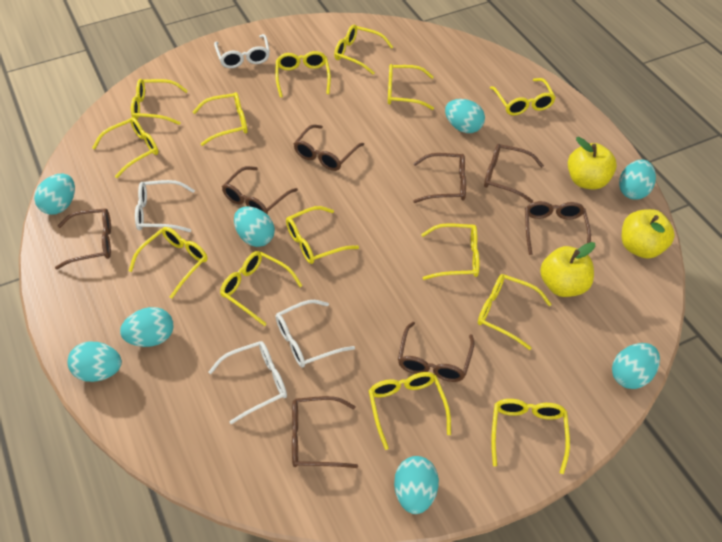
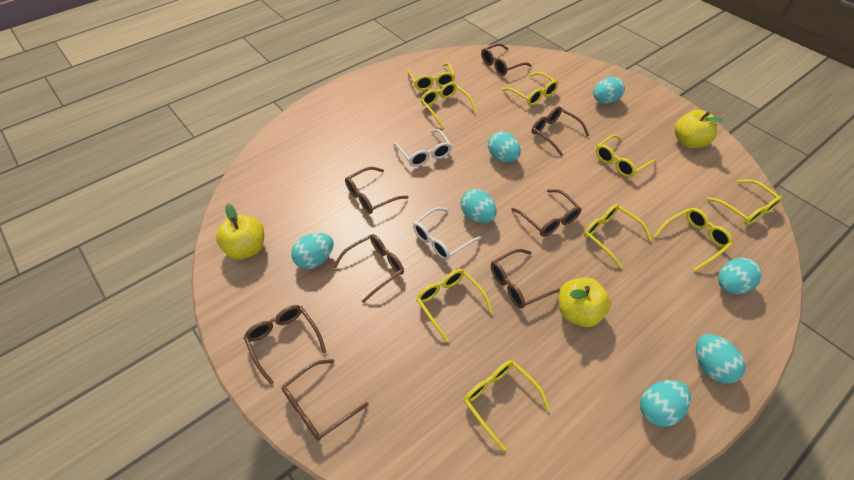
turquoise egg: [34,174,75,215] [68,342,122,382] [120,307,174,347] [234,206,275,247] [394,456,439,514] [445,99,485,133] [612,343,660,389] [619,160,656,200] = 8 -> [291,233,333,269] [461,189,497,223] [488,132,521,162] [593,77,625,104] [640,380,691,427] [696,334,746,384] [718,258,762,294] = 7
white glasses: [135,180,195,232] [208,341,287,424] [214,34,270,68] [276,300,355,368] = 4 -> [393,129,452,167] [413,207,482,260] = 2
yellow glasses: [92,117,158,178] [129,227,208,299] [131,79,188,125] [193,92,247,146] [220,251,303,326] [275,51,331,98] [286,206,359,264] [334,25,393,75] [368,372,451,450] [388,64,434,110] [421,223,480,280] [478,274,552,350] [490,78,556,115] [491,399,570,474] = 14 -> [407,63,455,91] [416,269,493,342] [421,82,477,127] [464,360,550,451] [502,72,558,106] [584,204,652,268] [596,135,657,177] [654,208,733,271] [707,179,782,225] = 9

